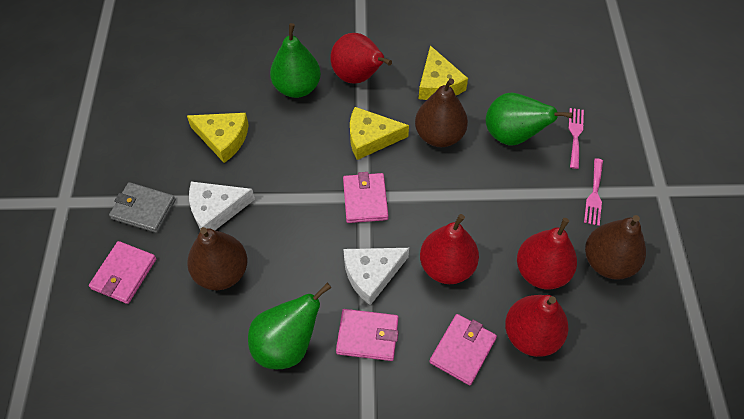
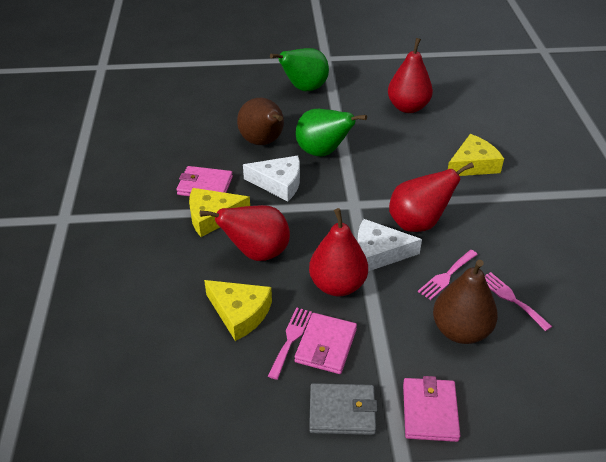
brown pear: [187,227,247,290] [415,78,468,147] [585,215,646,280] = 3 -> [237,98,284,145] [433,260,498,344] = 2
green pear: [248,283,332,369] [270,23,321,98] [486,93,573,146] = 3 -> [270,48,329,91] [295,109,367,157] = 2
pink fork: [569,108,584,169] [584,158,603,226] = 2 -> [268,307,312,380] [418,250,478,300] [485,272,552,331] = 3
pink wallet: [89,241,156,304] [336,309,399,361] [343,172,388,223] [429,314,497,385] = 4 -> [176,166,233,196] [295,313,357,374] [403,376,460,442] = 3

